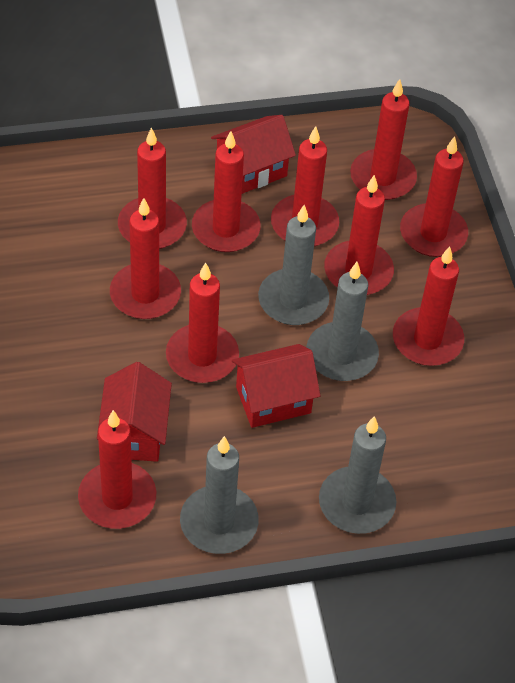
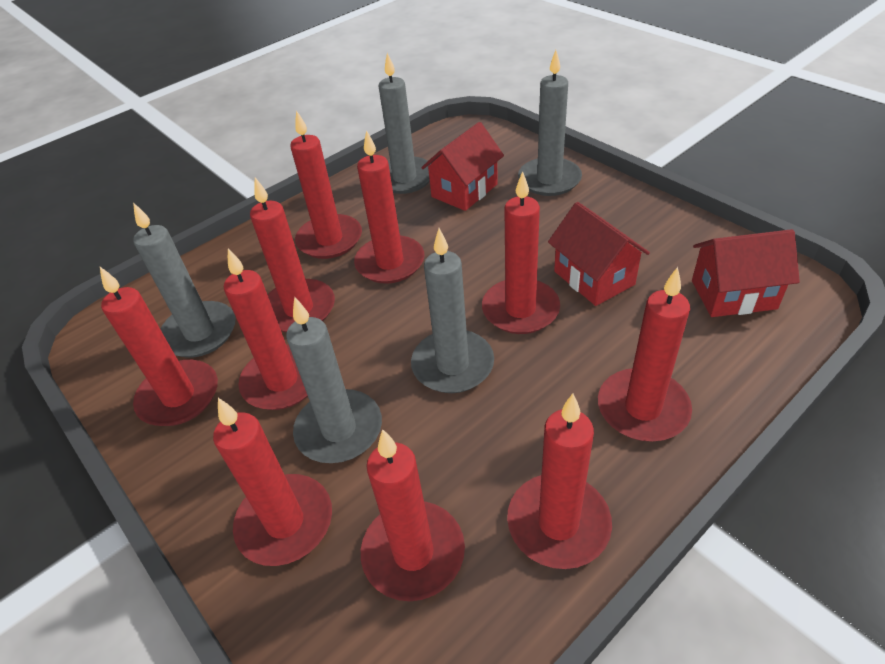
grey candle: [180,436,259,554] [258,205,329,325] [306,262,379,381] [319,416,396,534] = 4 -> [133,202,236,358] [286,296,382,463] [379,53,430,194] [411,228,494,393] [518,50,582,196] = 5

